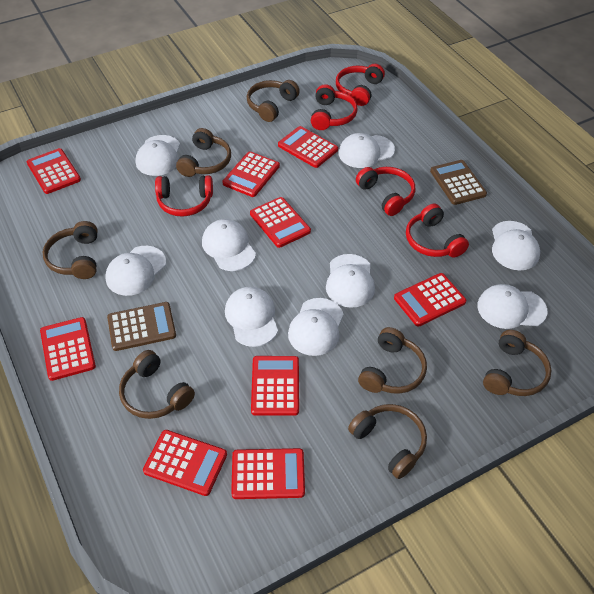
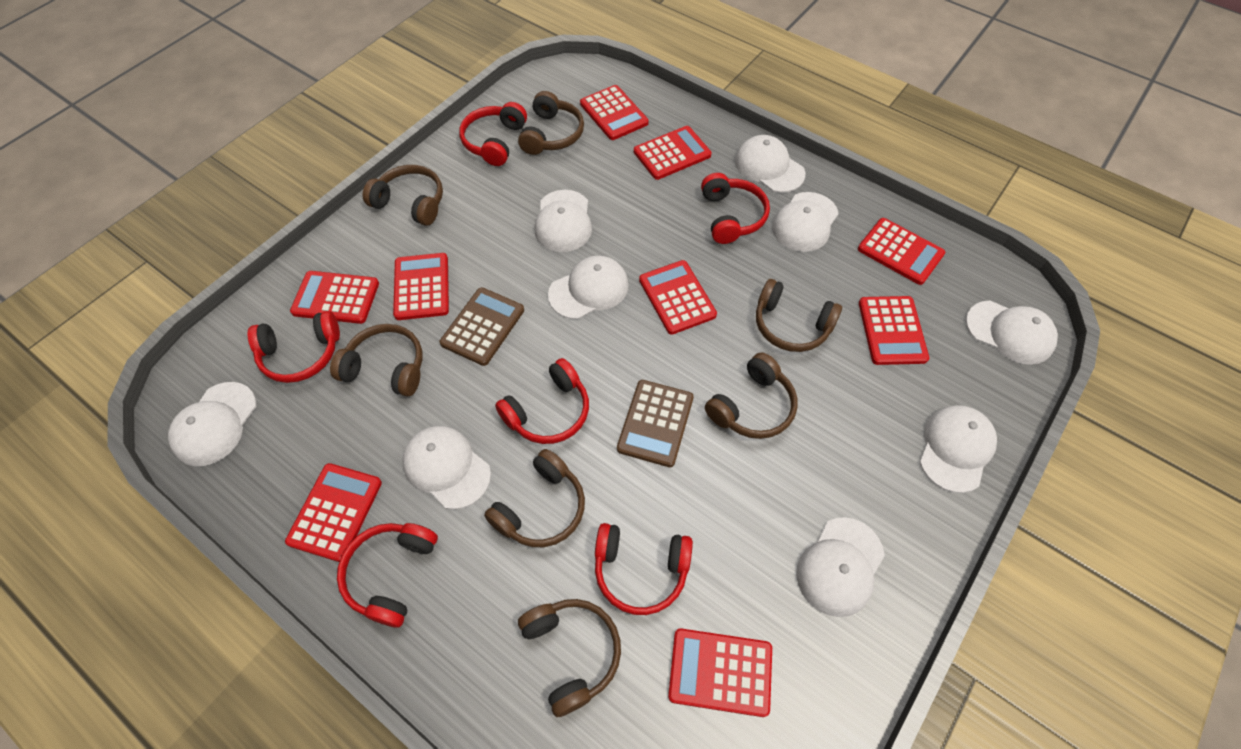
red headphones: [155,175,213,217] [311,84,358,130] [336,64,385,106] [356,167,415,216] [406,204,469,258] = 5 -> [247,311,340,383] [337,523,438,628] [459,102,527,166] [495,358,589,444] [595,523,693,615] [701,173,770,244] = 6

